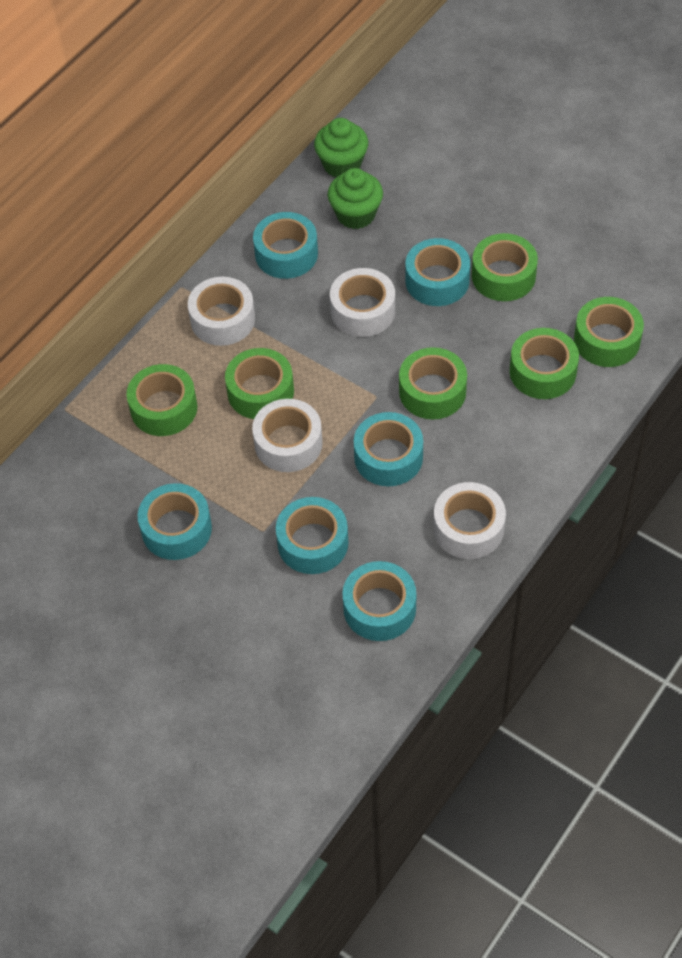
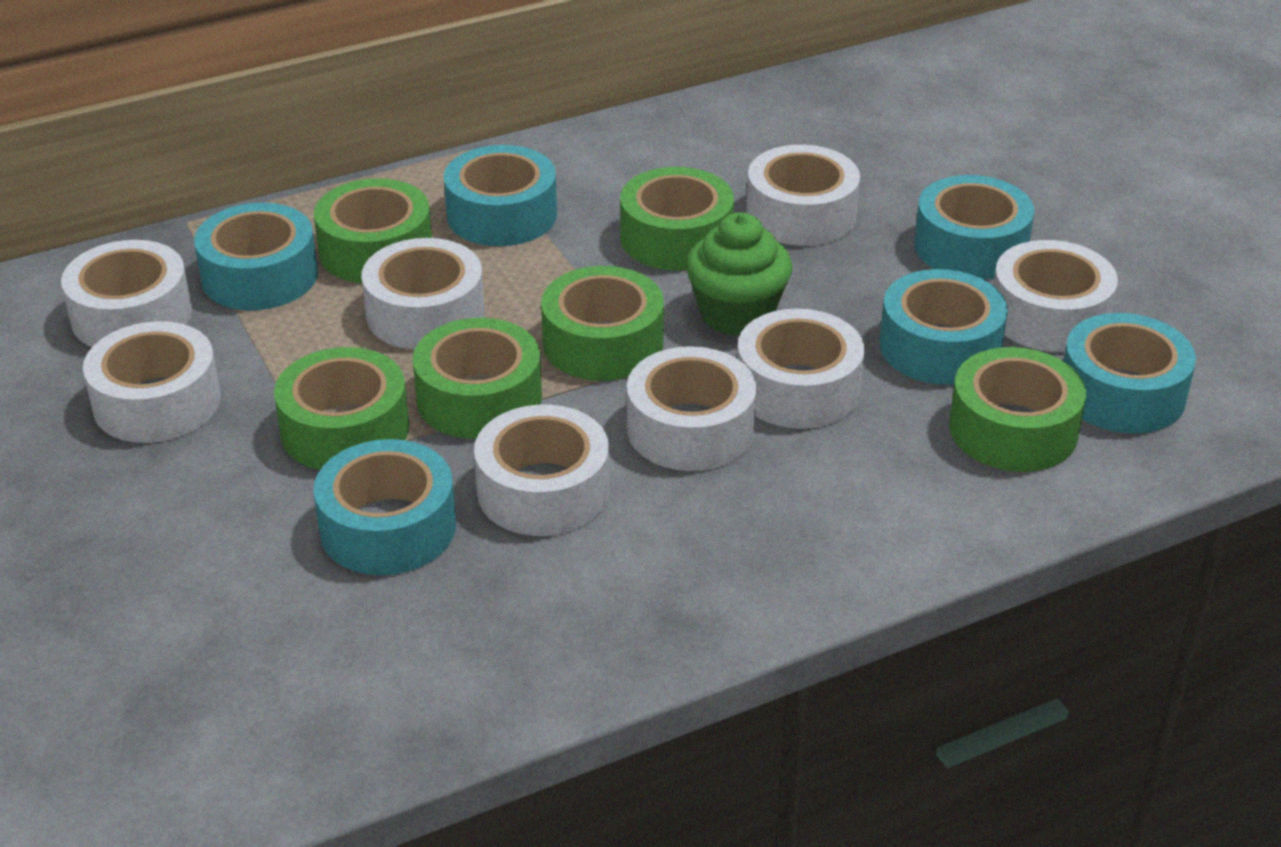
green cupcake: [314,118,368,177] [328,168,383,229] = 2 -> [686,212,792,336] = 1
white tape: [188,277,255,346] [252,399,323,472] [330,268,395,337] [433,482,506,559] = 4 -> [61,240,192,347] [83,321,221,443] [362,238,485,349] [474,405,610,536] [627,346,757,471] [737,309,864,429] [746,145,860,246] [993,240,1118,352] = 8

